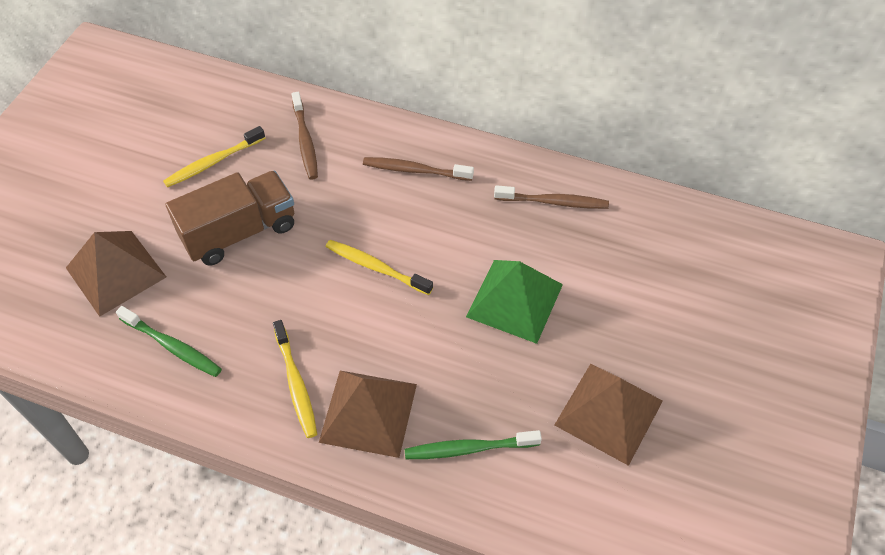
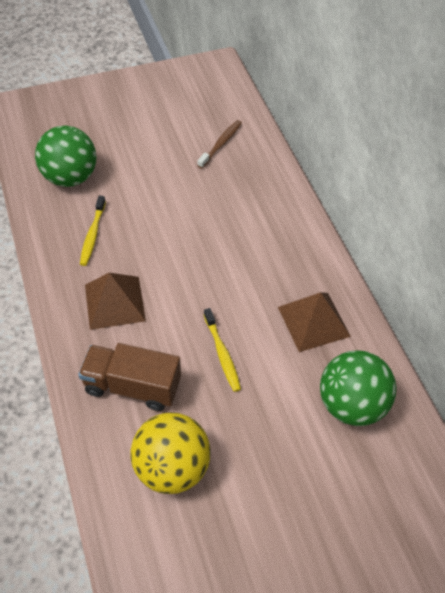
brown pyramid: [66,231,166,317] [319,371,417,458] [554,364,663,466] = 3 -> [85,273,146,330] [278,292,351,352] = 2
brown toothbrush: [292,92,318,180] [363,157,474,181] [494,185,609,209] = 3 -> [197,120,242,169] = 1
green ball: none = 0 -> [35,126,97,187] [320,350,397,426] = 2
green pyramid: [466,260,563,344] = 1 -> none = 0
green toothbrush: [116,306,222,377] [405,430,542,459] = 2 -> none = 0
yellow ball: none = 0 -> [130,412,210,494] = 1
yellow toothbrush: [163,126,265,188] [273,320,317,438] [326,240,433,295] = 3 -> [80,195,106,266] [204,308,241,392] = 2

